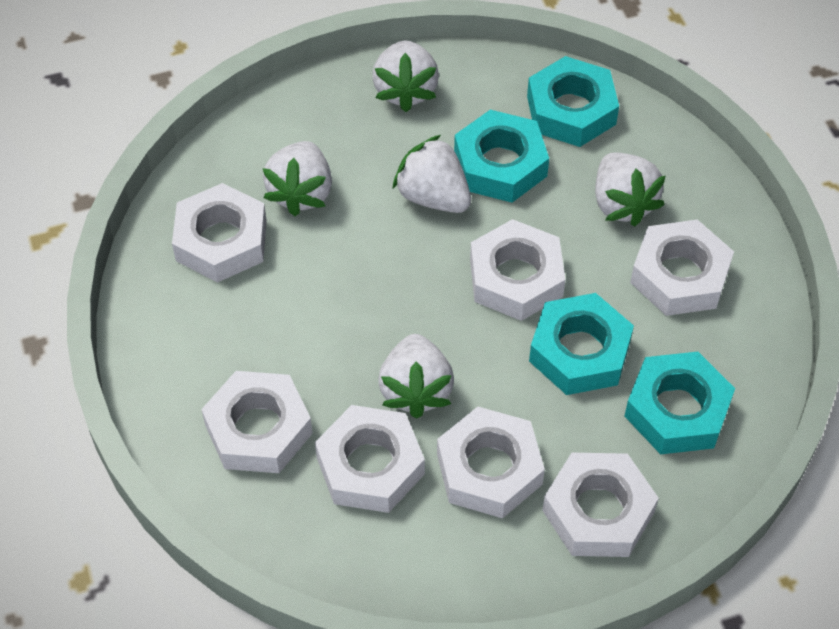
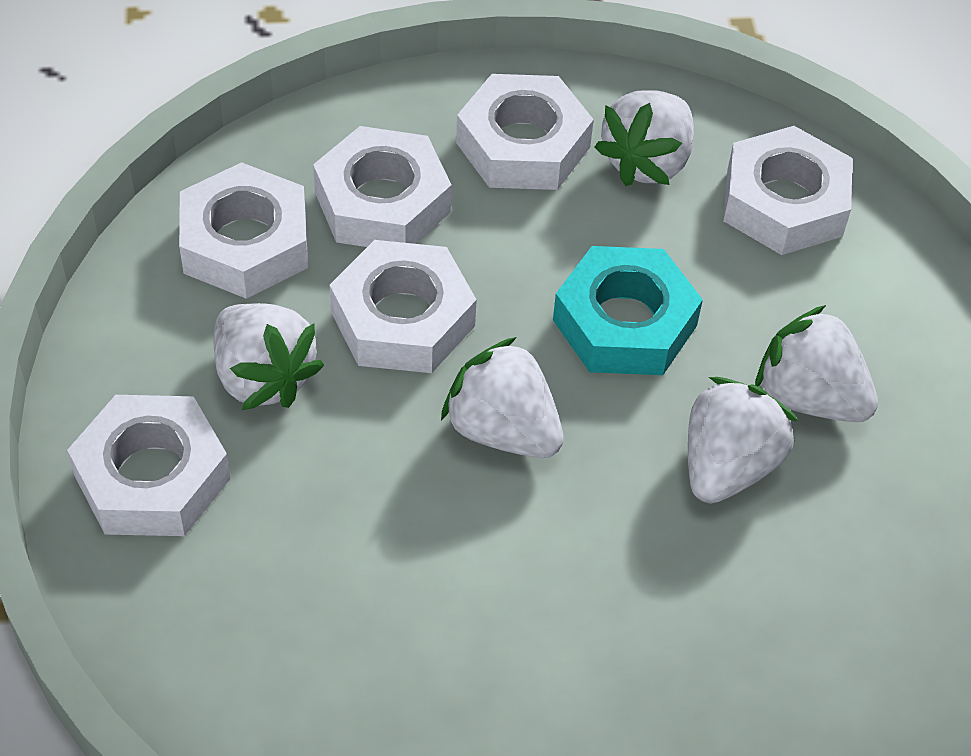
turquoise nut: [454,110,549,203] [527,56,619,147] [529,293,634,395] [624,352,735,454] = 4 -> [553,246,703,375] = 1
white nut: [172,183,267,283] [201,371,313,473] [315,405,425,513] [437,407,545,518] [470,219,565,321] [542,453,659,557] [630,219,734,316] = 7 -> [67,395,230,536] [179,162,308,299] [313,126,452,247] [330,240,477,373] [456,74,594,190] [723,126,852,255] = 6

